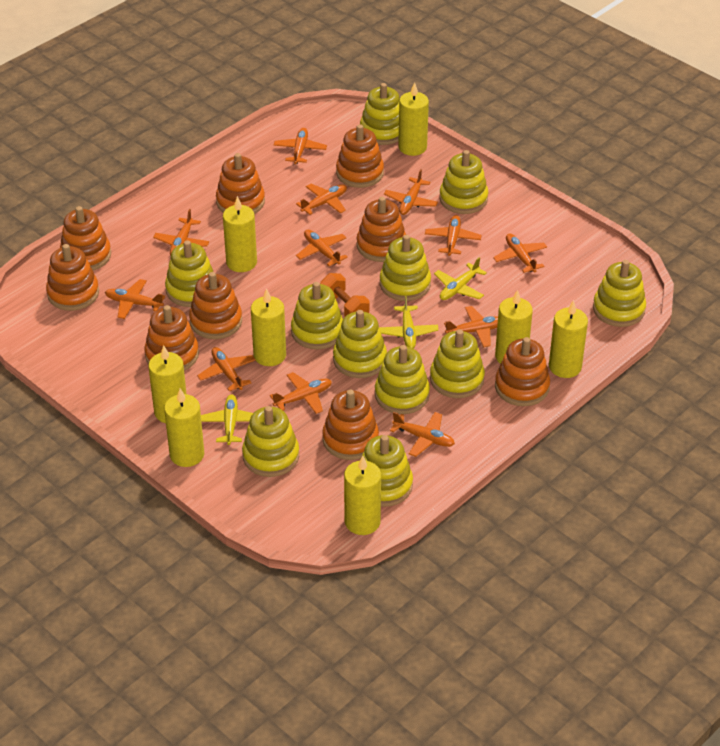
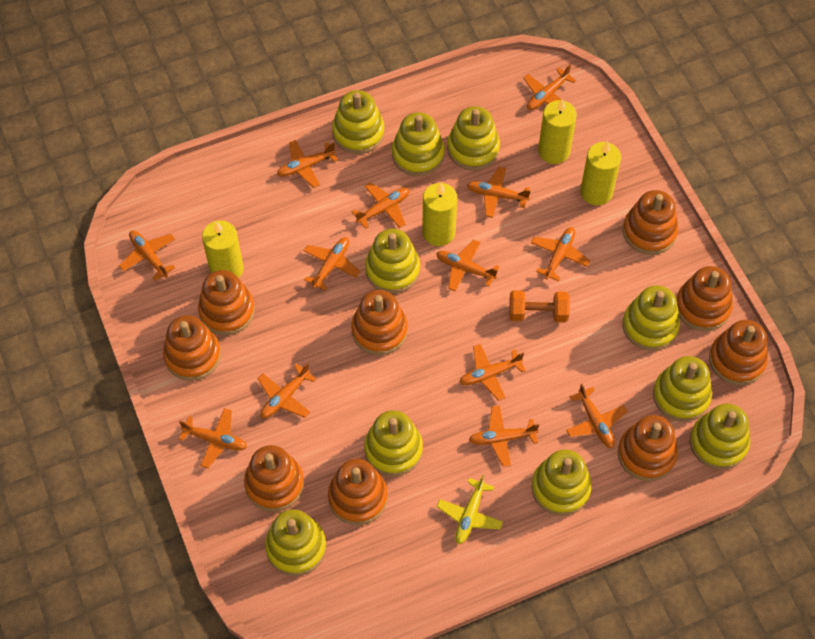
orange plane: [105,279,165,319] [153,209,209,256] [197,347,256,391] [270,372,332,414] [274,128,327,164] [296,184,347,215] [296,230,348,266] [384,169,438,215] [390,412,455,457] [425,215,482,256] [444,306,498,347] [493,233,547,273] = 12 -> [119,230,175,281] [179,408,247,468] [258,363,316,418] [277,140,338,188] [304,237,360,291] [352,182,409,229] [436,240,499,291] [459,344,526,401] [467,166,531,218] [469,406,539,467] [523,65,576,110] [531,227,590,281] [566,384,628,448] = 13
yellow candle: [148,345,186,423] [164,389,204,467] [223,196,257,272] [251,288,286,366] [344,456,381,535] [398,82,429,156] [495,290,533,364] [549,300,588,378] = 8 -> [202,220,244,278] [422,183,457,246] [538,99,577,164] [580,141,621,206] = 4
yellow plane: [201,395,253,445] [379,295,439,349] [434,257,487,300] = 3 -> [437,474,503,544] = 1
yellow stacking toy: [165,240,213,307] [242,406,299,477] [291,282,343,349] [333,310,387,378] [360,83,400,145] [362,435,413,507] [375,345,430,414] [380,235,431,301] [430,329,485,398] [439,150,488,214] [593,260,646,327] = 11 -> [265,509,326,576] [332,90,385,154] [364,410,423,477] [365,229,420,294] [392,112,445,176] [447,106,500,170] [531,449,592,516] [622,285,680,351] [653,356,712,422] [690,404,750,470] = 10

